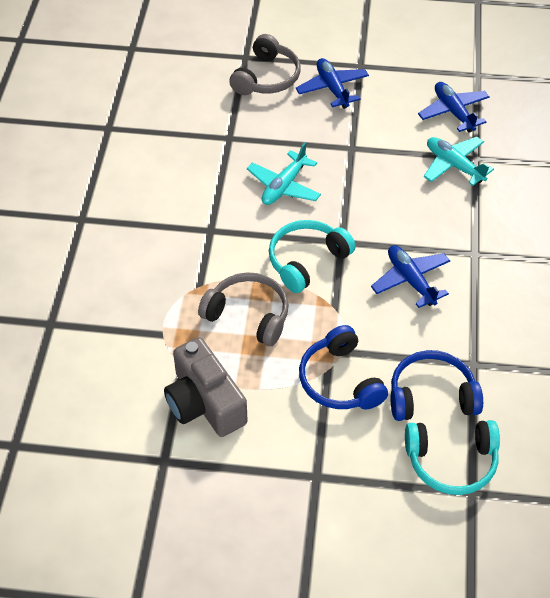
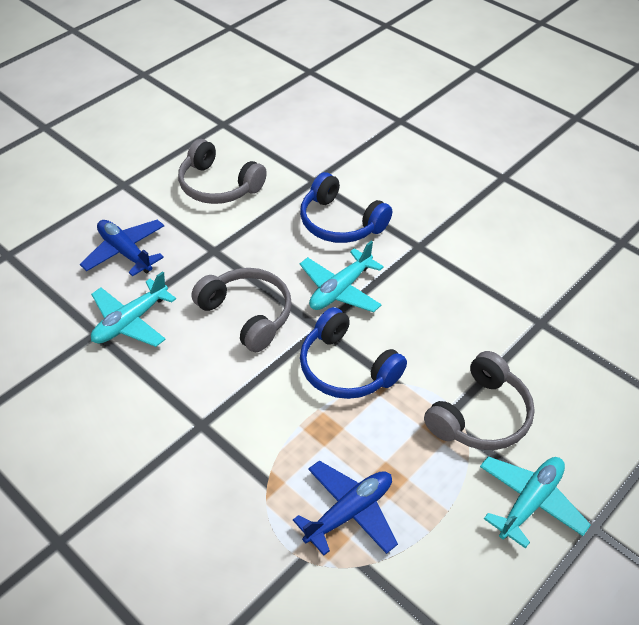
blue plane: [296,58,369,109] [371,245,450,308] [418,82,490,133] = 3 -> [80,219,164,276] [293,461,398,556] = 2
grey camera: [164,337,248,437] = 1 -> none = 0
grey headphones: [198,272,289,346] [229,34,301,95] = 2 -> [178,139,267,204] [191,268,292,352] [424,351,535,450] = 3
turquoise headphones: [269,220,356,293] [405,420,500,495] = 2 -> none = 0
turquoise plane: [247,142,321,205] [424,136,494,186] = 2 -> [91,271,176,347] [300,241,384,312] [480,456,591,549] = 3

